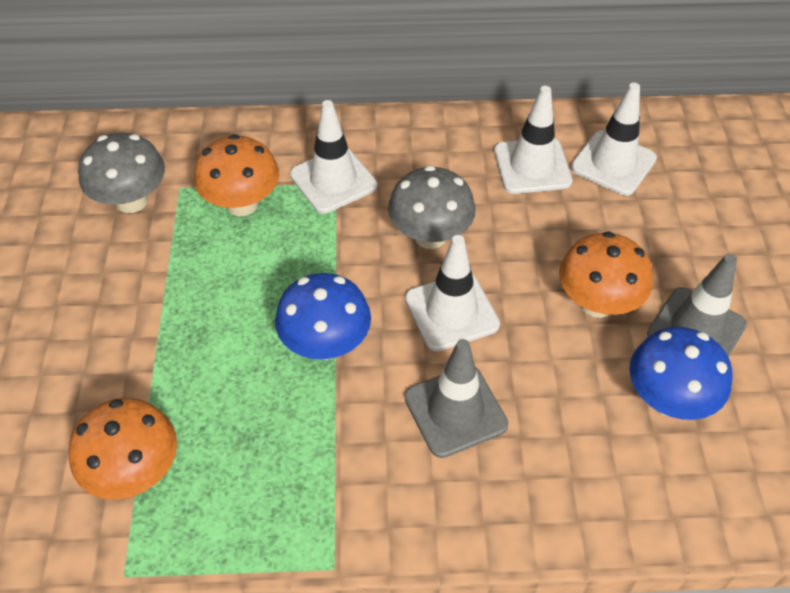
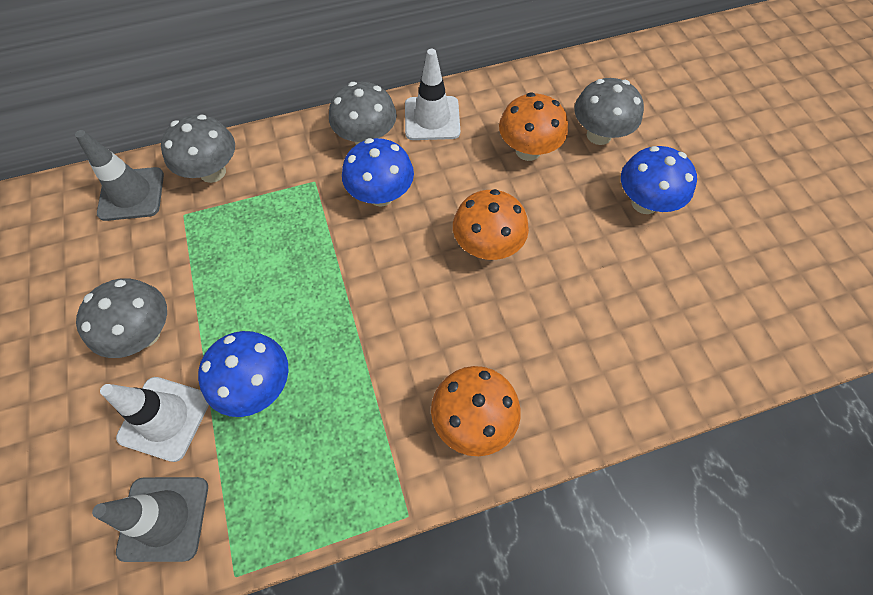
blue mushroom: [275,273,371,360] [630,327,733,420] = 2 -> [198,331,288,417] [342,138,414,207] [621,146,697,214] = 3
grey mushroom: [78,133,165,213] [388,165,476,249] = 2 -> [76,278,167,358] [161,115,235,183] [329,82,397,145] [574,78,644,145] = 4
white traffic cone: [290,100,377,214] [405,235,500,351] [494,86,573,194] [571,83,657,196] = 4 -> [100,377,209,462] [405,49,460,140] = 2

